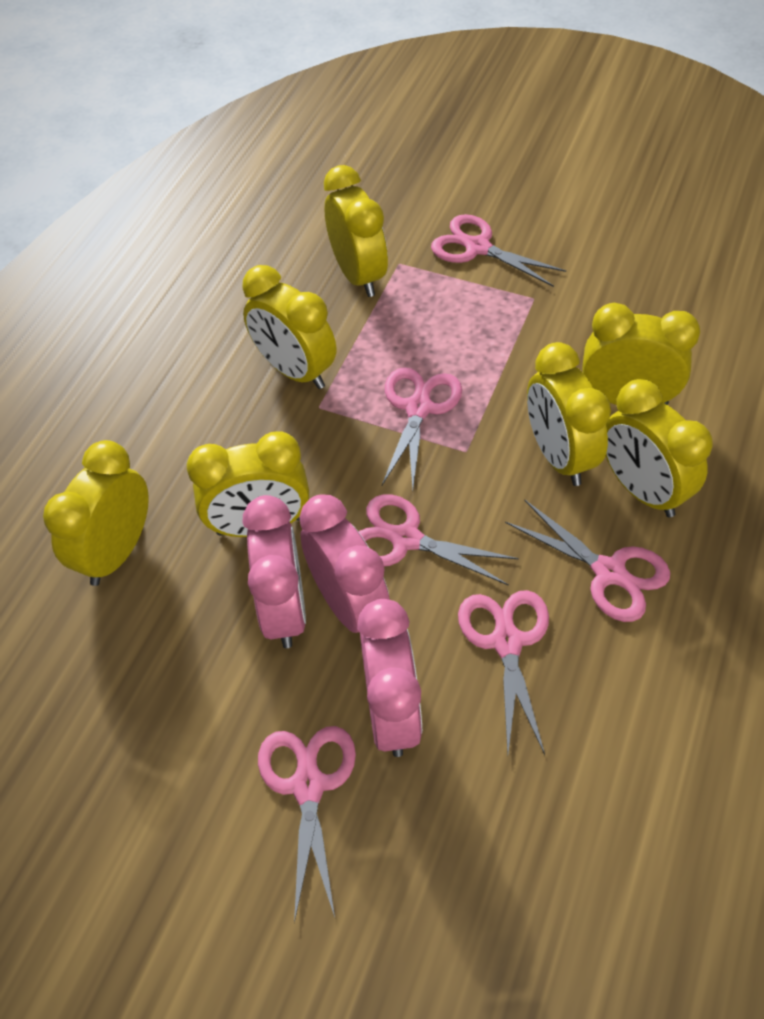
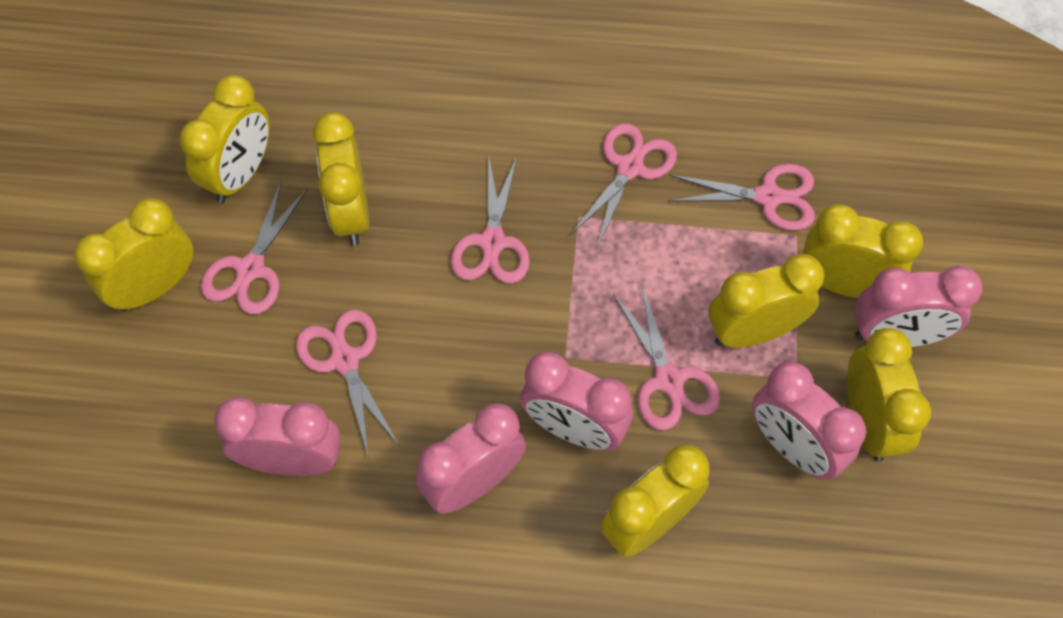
pink clock: [242,495,306,648] [299,494,390,633] [357,599,422,757] = 3 -> [214,397,340,476] [416,403,526,514] [520,352,633,451] [752,362,866,479] [855,266,982,347] = 5

